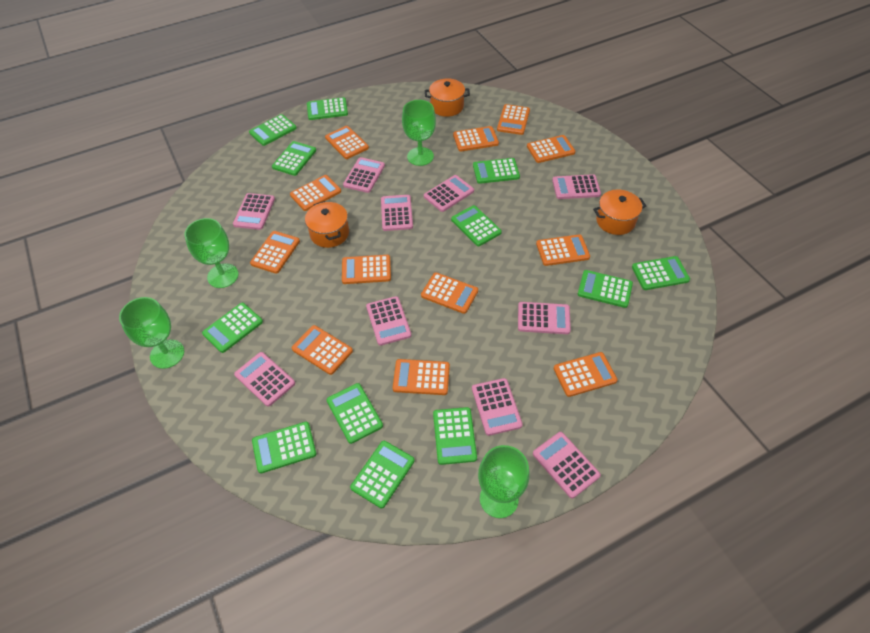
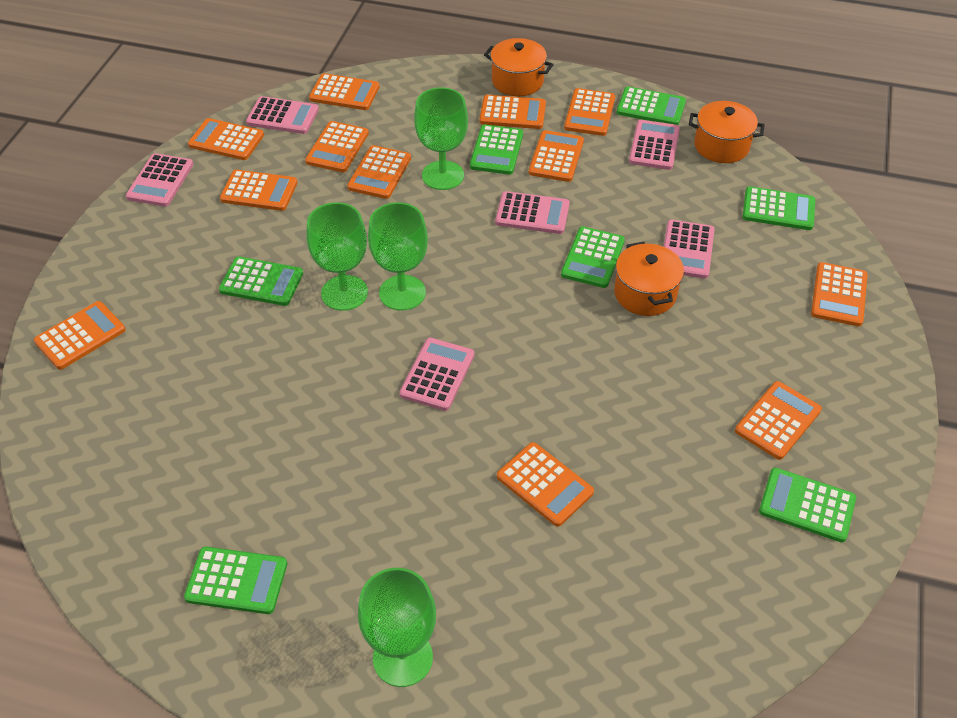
green calculator: [202,303,263,353] [249,114,297,146] [252,422,316,473] [272,141,316,176] [307,97,348,120] [327,383,383,444] [350,441,415,508] [433,407,477,465] [451,205,502,246] [473,158,520,184] [578,270,633,308] [632,256,690,290] = 12 -> [184,547,287,614] [219,256,303,306] [470,124,523,175] [561,226,625,288] [617,86,686,125] [743,186,815,230] [759,468,856,542] = 7
pink calculator: [233,193,275,230] [234,352,295,407] [343,157,385,193] [366,296,411,346] [381,195,413,231] [424,175,474,212] [472,378,523,436] [518,302,571,334] [533,432,601,499] [552,174,601,199] = 10 -> [126,153,193,207] [246,96,319,134] [400,338,475,411] [495,191,570,234] [629,120,680,170] [664,220,715,279] = 6

